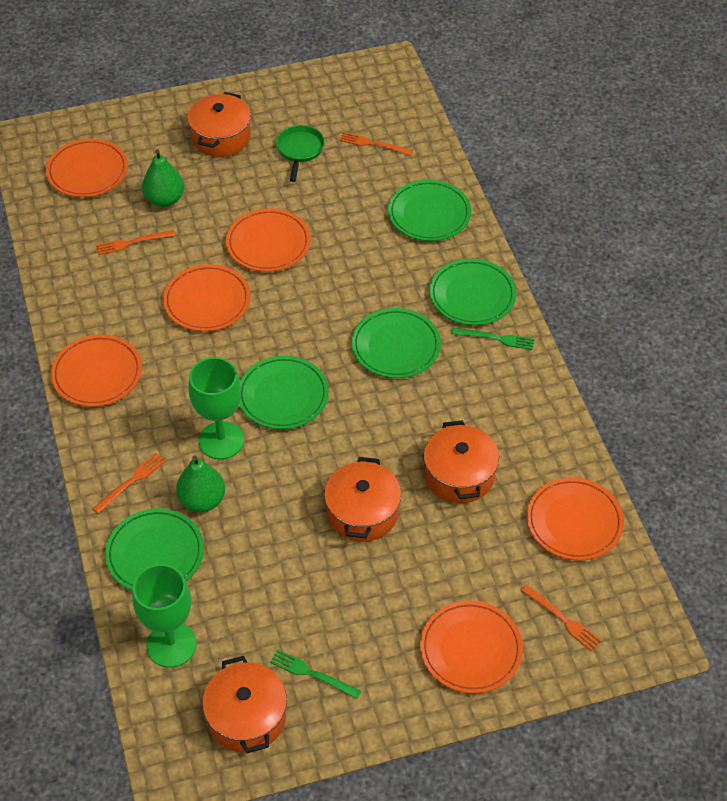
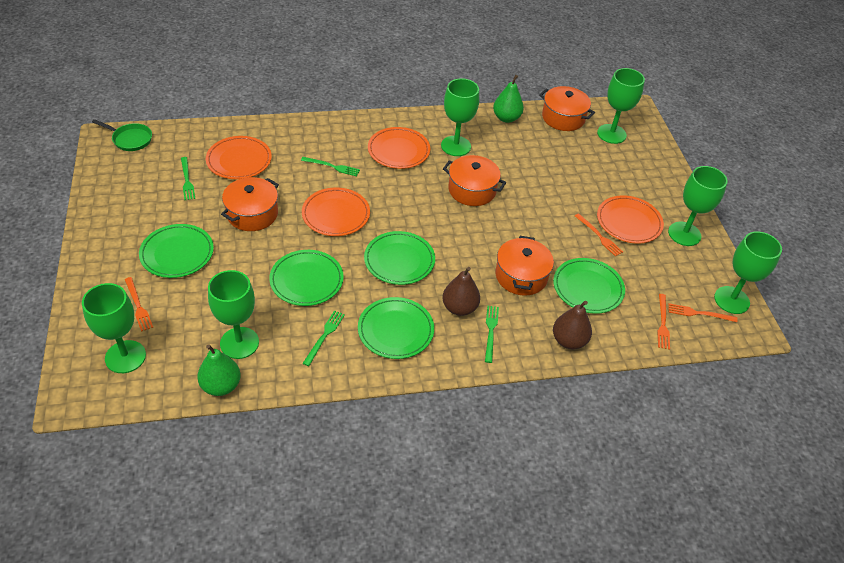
brown pear: none = 0 -> [442,267,480,316] [553,301,592,350] = 2
green fork: [270,649,361,699] [451,327,535,350] = 2 -> [181,157,195,200] [301,157,360,176] [303,310,345,366] [485,306,499,363] = 4
green goblet: [132,564,197,668] [188,357,244,459] = 2 -> [82,283,146,373] [208,270,259,359] [441,78,479,156] [597,68,645,144] [668,166,728,246] [714,231,782,314] = 6
orange plate: [46,139,128,197] [51,334,142,407] [163,264,251,332] [226,208,311,272] [420,601,523,694] [527,477,624,561] = 6 -> [206,136,272,179] [302,187,370,236] [368,127,430,169] [597,195,664,244] = 4

